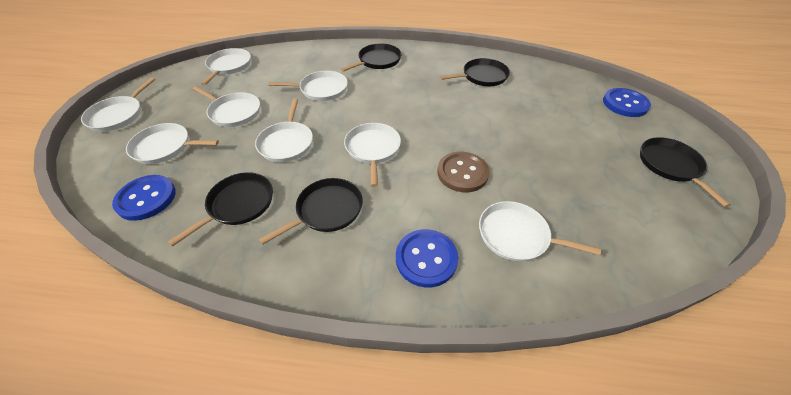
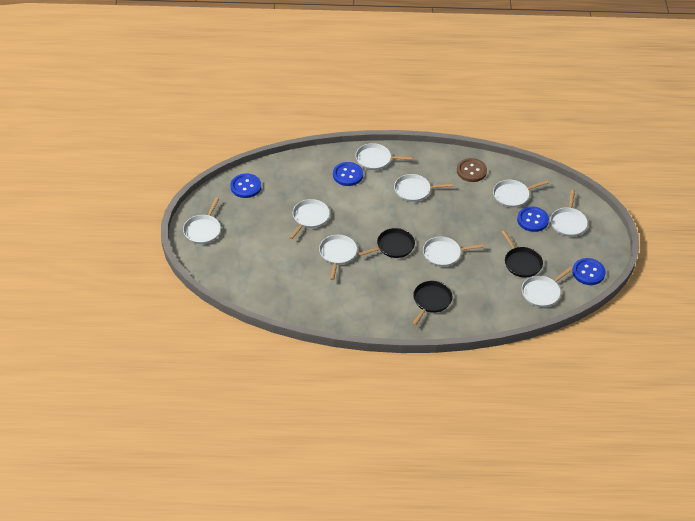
black pan: [168,172,273,247] [259,178,363,245] [341,44,401,72] [440,58,510,86] [640,137,731,207] = 5 -> [358,228,415,258] [412,281,452,326] [502,230,543,277] = 3
blue button: [112,175,176,221] [396,229,458,287] [603,88,651,117] = 3 -> [231,173,261,198] [333,162,363,186] [517,206,549,232] [572,258,605,285] = 4
white pan: [81,77,155,132] [126,123,219,164] [192,86,260,127] [201,48,251,85] [255,99,313,162] [269,71,348,101] [344,123,401,187] [479,201,601,261] = 8 -> [183,198,221,244] [289,199,330,239] [319,235,357,280] [356,143,413,170] [394,174,453,202] [423,237,484,267] [493,180,549,208] [522,267,573,307] [550,190,588,237] = 9

